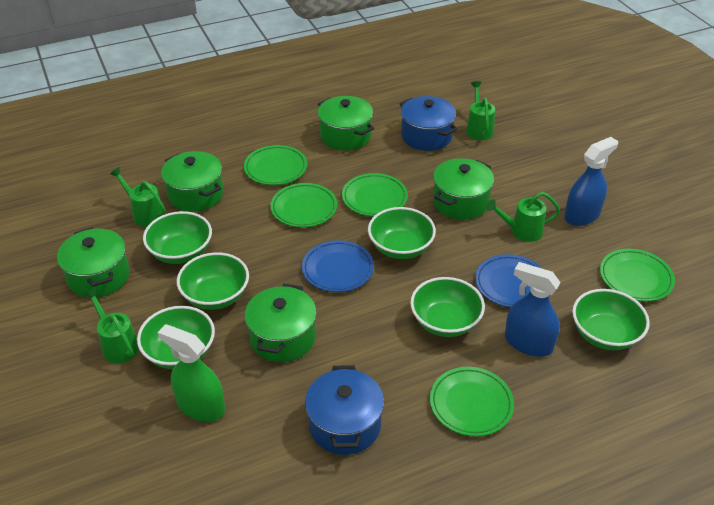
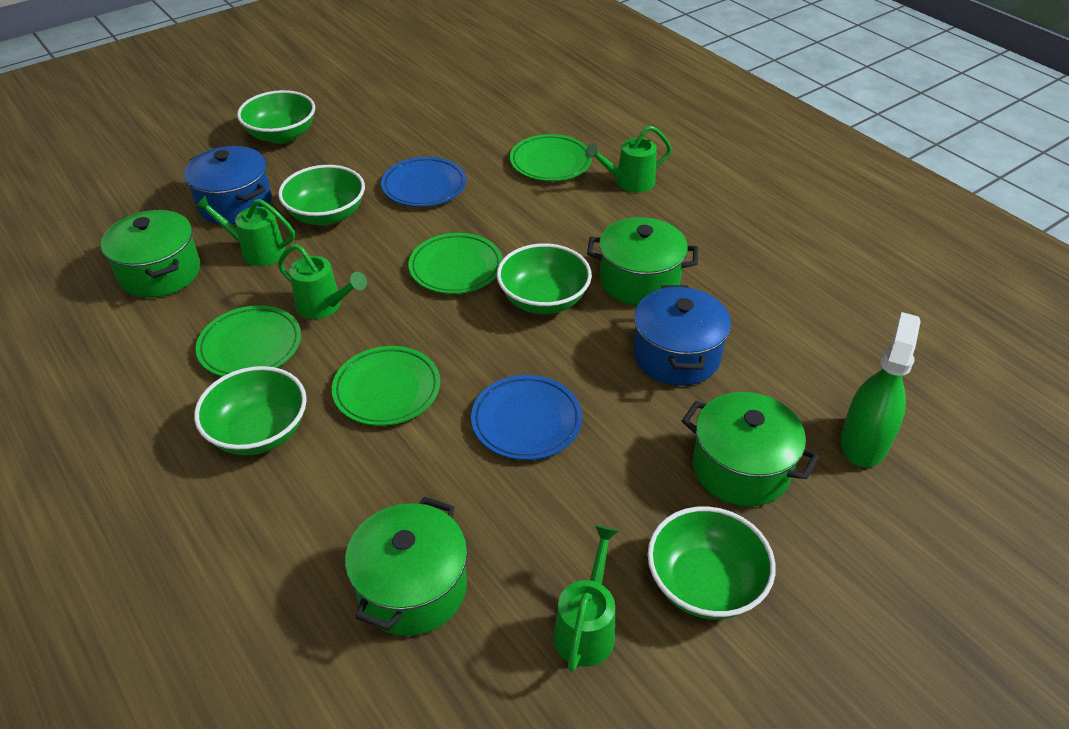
blue spray bottle: [505,262,561,357] [564,137,618,226] = 2 -> none = 0
green bowl: [137,306,215,369] [143,211,212,264] [177,252,249,310] [368,207,436,259] [410,277,485,337] [572,289,650,350] = 6 -> [194,366,307,455] [237,90,315,144] [278,165,365,225] [497,243,592,314] [647,506,776,619] = 5
green plate: [244,145,307,185] [270,183,337,228] [342,173,408,217] [430,367,514,437] [600,249,675,302] = 5 -> [196,305,301,377] [332,346,440,426] [408,233,503,294] [510,134,592,181] = 4
green pot: [57,227,130,298] [161,151,224,212] [245,284,317,362] [318,96,374,150] [433,158,494,220] = 5 -> [101,210,200,298] [345,497,467,636] [587,217,698,306] [682,392,819,507] = 4

